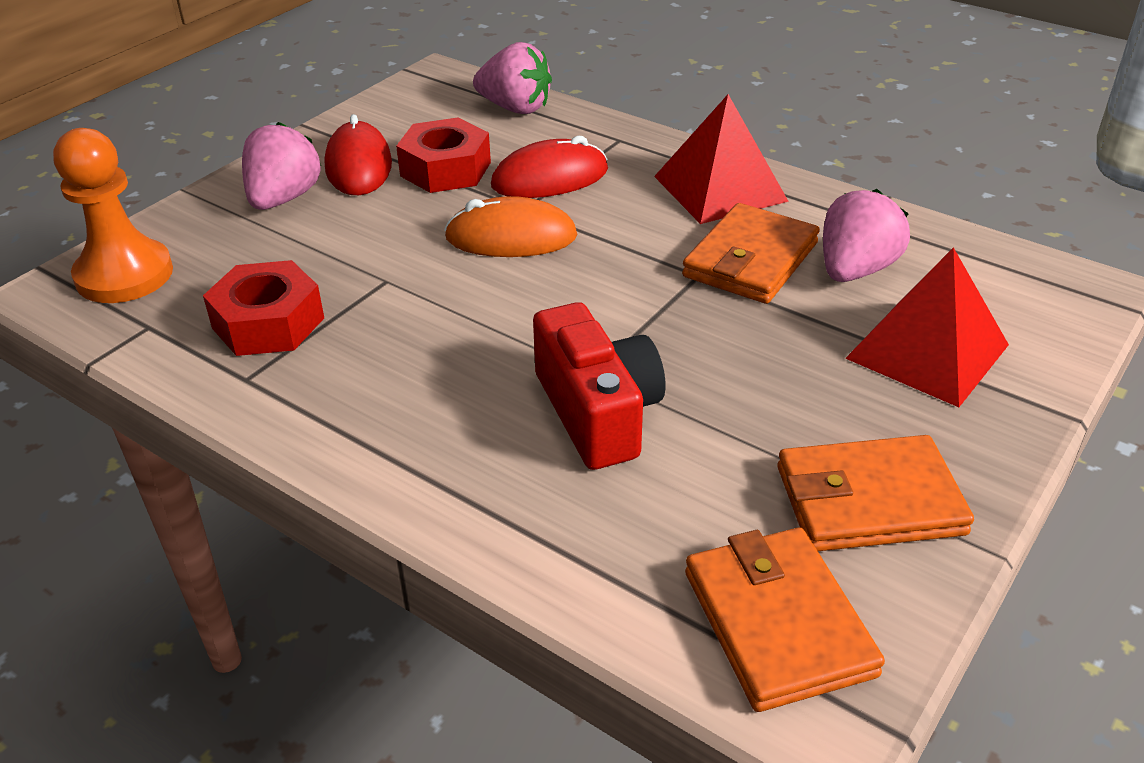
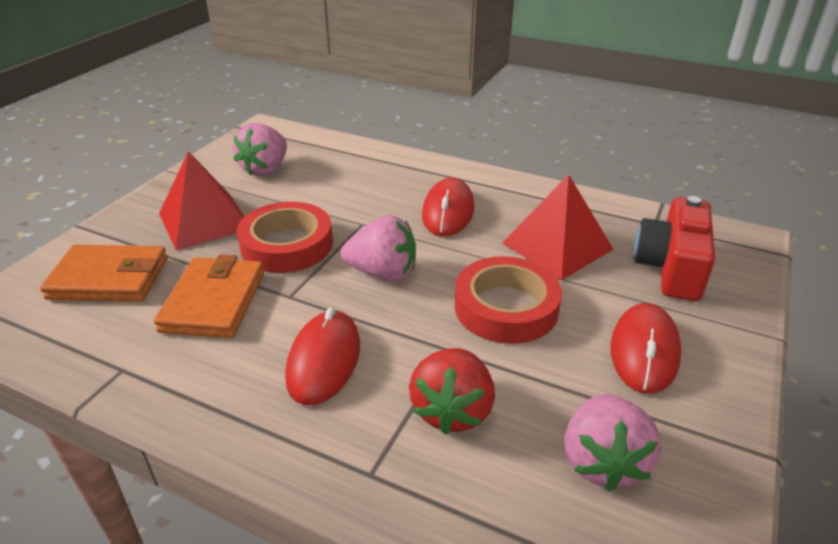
orange mouse: [444,196,577,257] = 1 -> none = 0
orange pawn: [53,128,173,303] = 1 -> none = 0
orange wallet: [682,203,820,304] [685,527,885,712] [777,435,974,551] = 3 -> [40,245,168,302] [154,254,264,338] = 2
red mouse: [324,114,392,195] [491,136,608,198] = 2 -> [285,308,360,405] [422,178,474,236] [611,303,682,394] = 3
red nut: [203,260,324,356] [396,118,491,193] = 2 -> none = 0
red strawberry: none = 0 -> [409,348,495,435] = 1
red tape: none = 0 -> [237,202,333,273] [455,256,562,344] = 2

